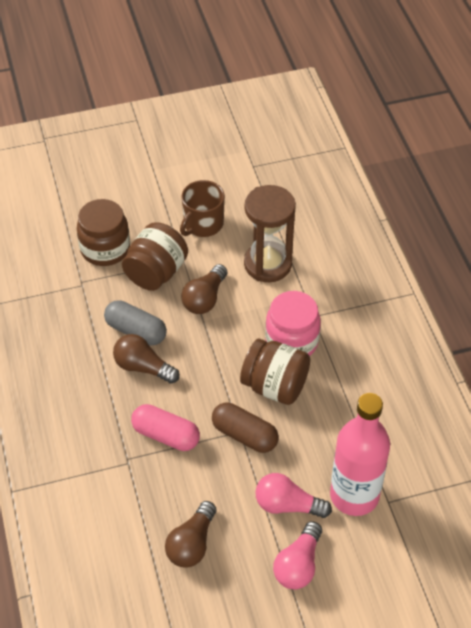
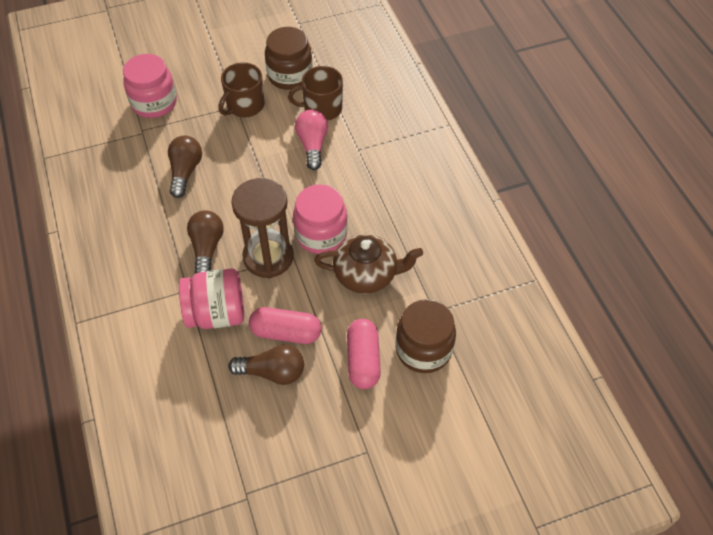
brown capsule: [212,402,279,453] = 1 -> none = 0
brown jar: [77,199,130,266] [122,222,188,291] [240,339,310,405] = 3 -> [265,27,313,90] [395,299,456,373] = 2
brown mug: [180,180,225,237] = 1 -> [219,62,264,118] [288,66,343,121] = 2
brown teapot: none = 0 -> [314,234,423,294] = 1
grey capsule: [104,300,167,345] = 1 -> none = 0
pink bottle: [330,393,390,516] = 1 -> none = 0
pink capsule: [131,404,200,451] = 1 -> [249,307,322,344] [347,319,381,389] = 2
pink jar: [265,291,321,356] = 1 -> [123,54,177,118] [179,269,244,329] [293,184,348,254] = 3
pink light bulb: [255,473,332,518] [273,521,322,589] = 2 -> [295,109,328,170] = 1

